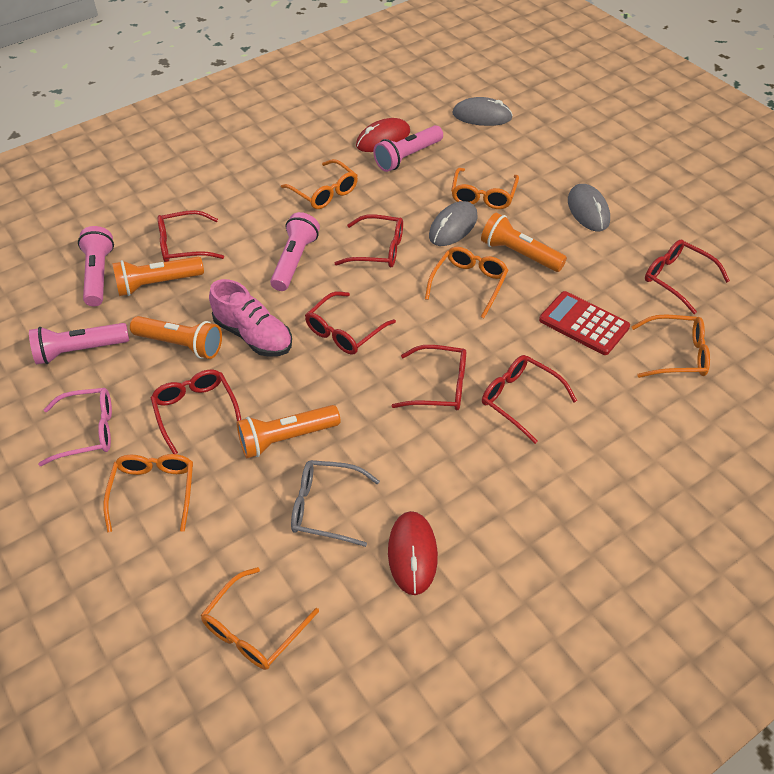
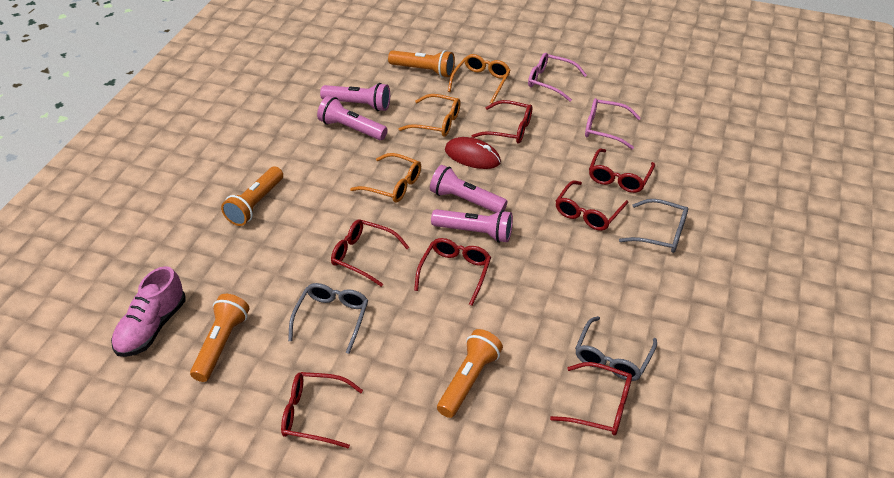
grey glasses: [291,460,380,547] = 1 -> [288,283,368,354] [575,316,657,381] [619,199,688,253] = 3
grey mouse: [429,201,478,246] [453,97,513,126] [568,184,610,231] = 3 -> none = 0
orange glasses: [103,454,193,532] [201,567,319,670] [281,159,358,209] [425,247,508,318] [451,168,519,209] [631,315,710,378] = 6 -> [350,153,421,203] [399,94,461,137] [448,54,511,103] = 3
pink glasses: [38,388,112,466] = 1 -> [528,53,587,102] [585,98,641,149] = 2
red calculator: [539,291,630,355] = 1 -> none = 0
red mouse: [356,118,410,152] [388,511,438,595] = 2 -> [445,137,501,169] = 1

